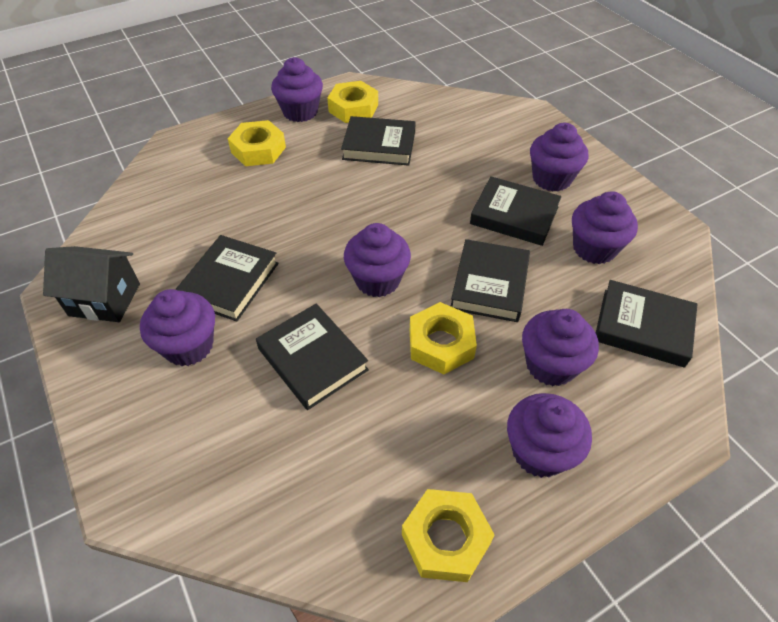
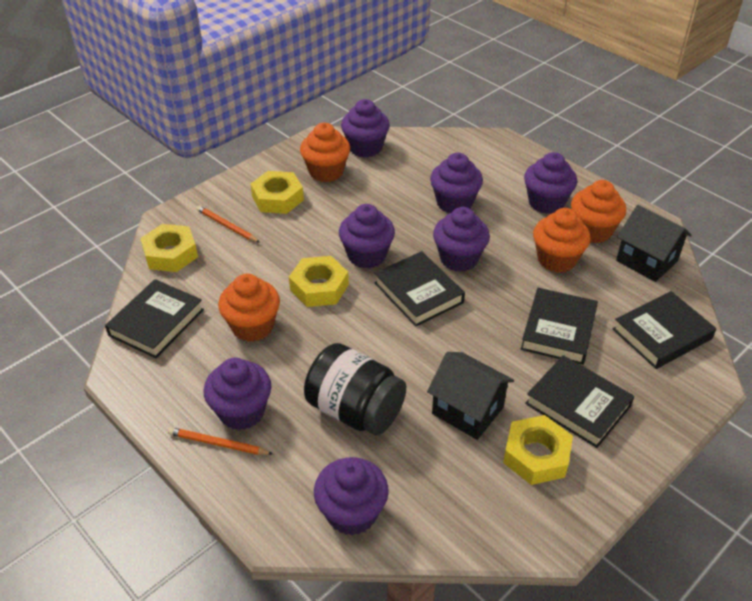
black book: [175,235,279,322] [256,304,369,410] [341,116,416,166] [451,239,530,322] [470,176,561,246] [596,280,697,368] = 6 -> [105,279,204,358] [374,251,465,327] [521,288,598,365] [525,355,635,448] [613,291,716,369] = 5
black house: [43,246,140,322] = 1 -> [427,352,514,440] [616,205,692,282] = 2
black jar: none = 0 -> [304,343,406,436] = 1
orange cupcake: none = 0 -> [218,274,280,342] [300,123,350,182] [533,208,590,273] [571,180,626,243] = 4
orange pencil: none = 0 -> [168,427,273,455] [196,205,260,243] = 2

